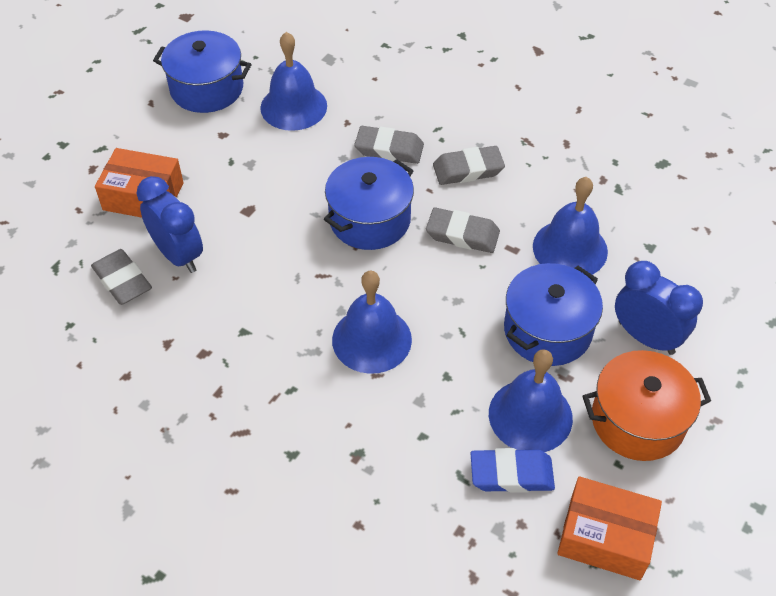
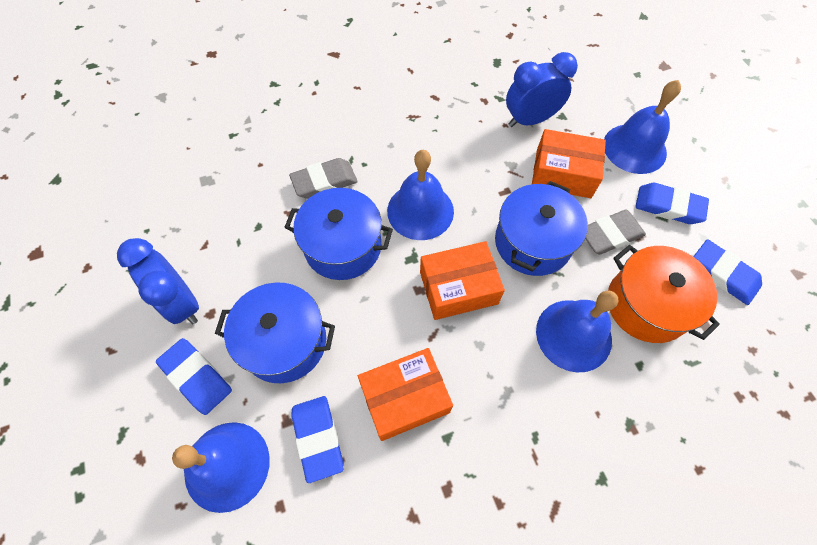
blue eraser: [471,448,555,493] = 1 -> [156,338,232,415] [291,396,344,483] [635,183,709,224] [693,239,762,305] = 4
grey eraser: [91,249,152,305] [354,126,424,164] [426,207,500,253] [433,146,505,185] = 4 -> [289,158,358,199] [585,210,646,255] = 2
orange box: [95,148,184,218] [557,476,662,580] = 2 -> [358,348,453,441] [420,241,505,320] [532,129,606,198] = 3

